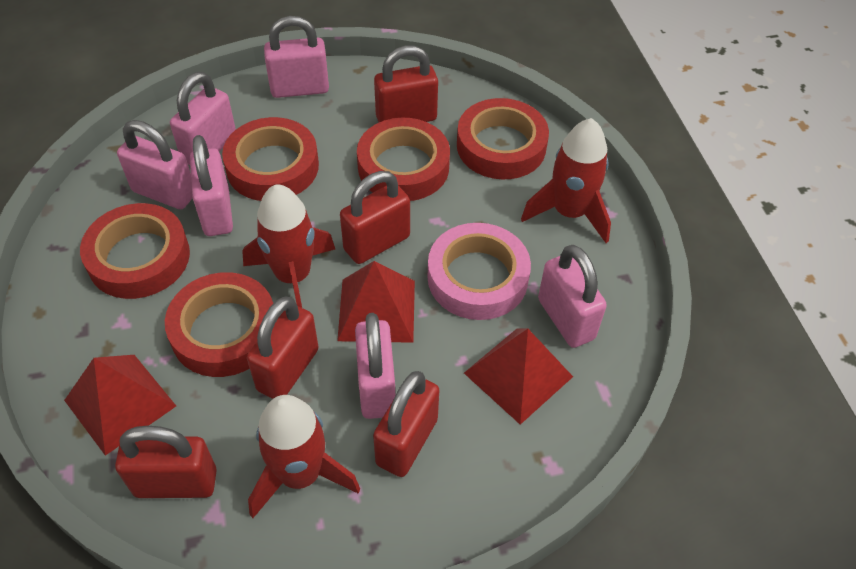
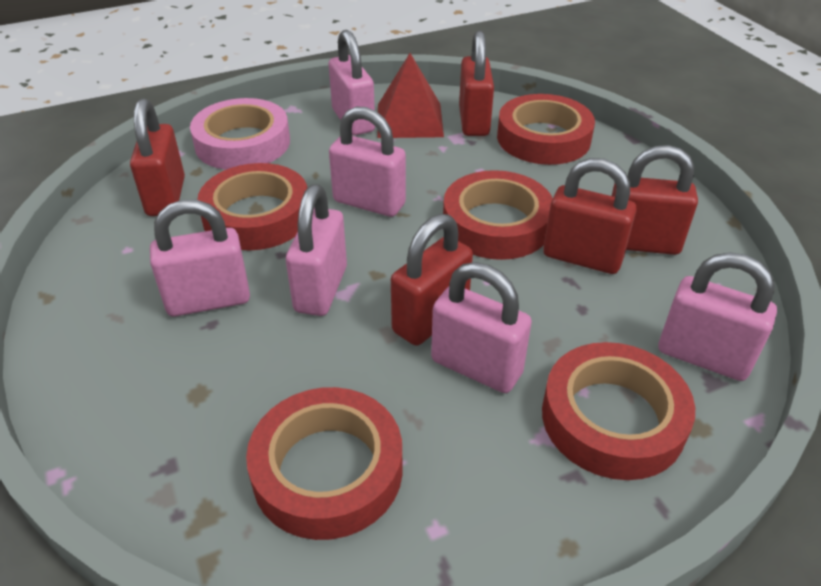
red pyramid: [64,355,176,456] [337,261,415,343] [464,328,573,425] = 3 -> [378,53,444,138] = 1
red rocket: [242,184,335,308] [248,395,360,518] [521,118,611,243] = 3 -> none = 0

